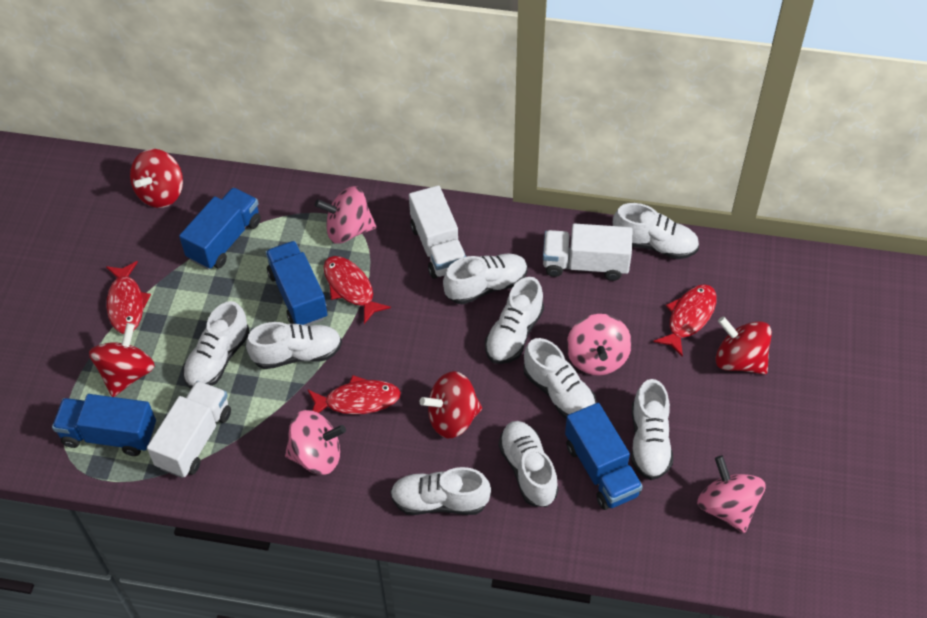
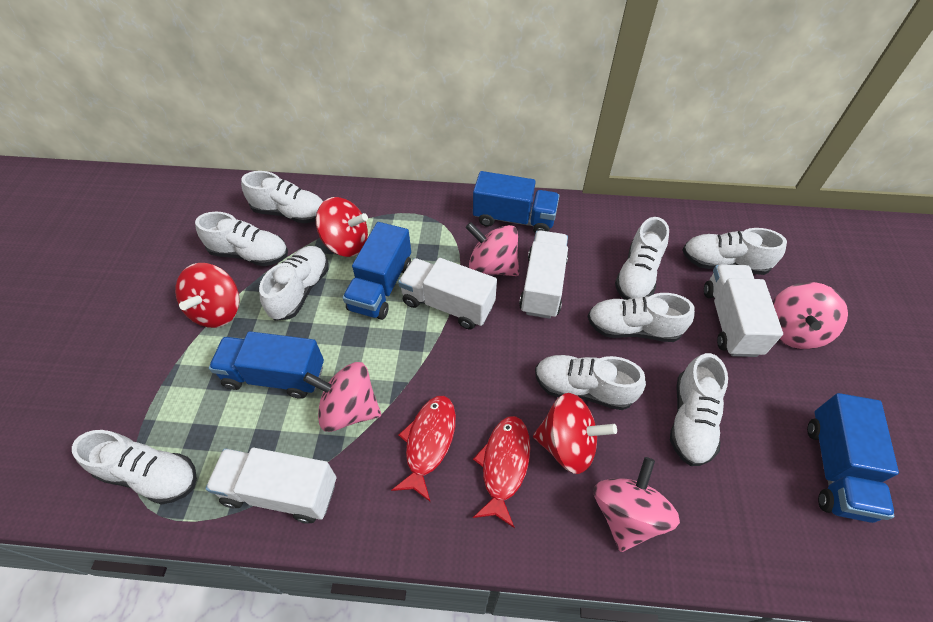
red fish: [106,261,151,334] [307,375,401,415] [323,256,391,324] [653,284,717,357] = 4 -> [391,396,456,501] [473,416,530,528] = 2
red spinning top: [89,323,155,397] [130,149,183,208] [420,371,482,438] [715,316,772,374] = 4 -> [175,263,240,328] [316,197,368,257] [533,393,617,474] = 3
white truck: [147,381,231,478] [409,185,466,279] [543,224,633,281] = 3 -> [205,448,336,524] [398,258,497,329] [519,230,568,319] [704,265,783,357] = 4

